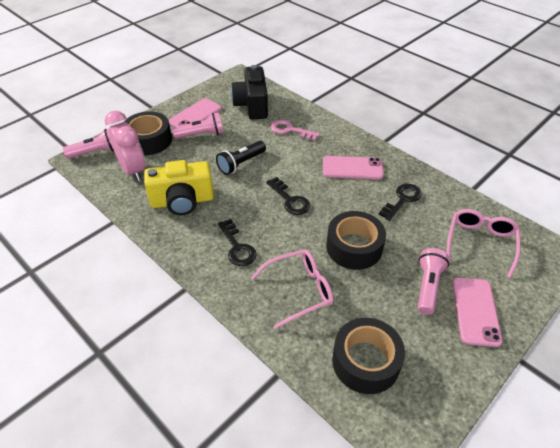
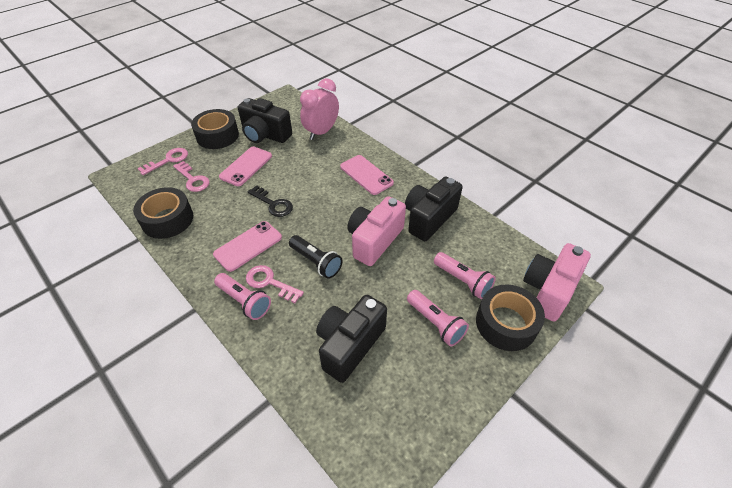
black camera: [231,65,268,120] = 1 -> [238,98,292,143] [316,295,387,383] [405,177,463,241] = 3
black key: [218,219,257,266] [266,177,310,215] [379,184,422,221] = 3 -> [248,185,293,217] = 1
pink camera: none = 0 -> [347,196,406,266] [523,243,591,322] = 2
pink glasses: [251,249,333,329] [446,209,521,278] = 2 -> none = 0
pink key: [271,120,320,141] = 1 -> [138,148,188,175] [173,161,210,192] [246,265,304,303] = 3
yellow camera: [144,160,214,215] = 1 -> none = 0

